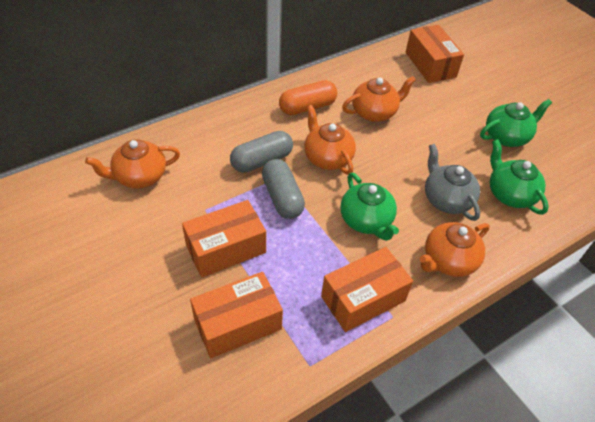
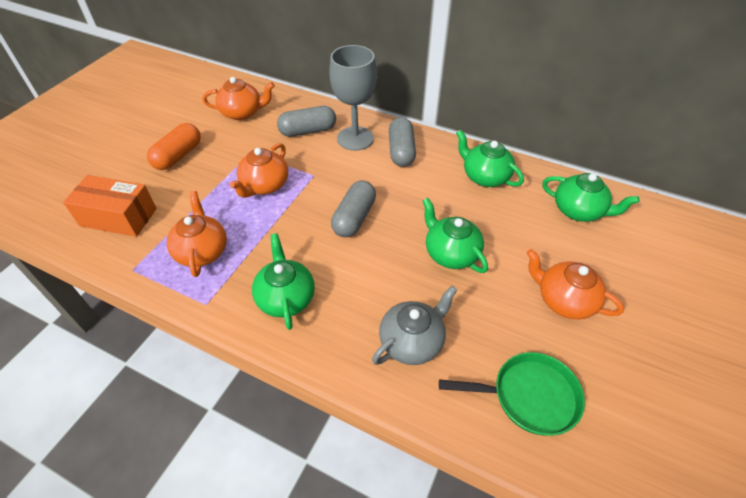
green pan: none = 0 -> [439,352,585,436] = 1
green teapot: [340,173,399,241] [480,99,552,147] [490,139,549,215] = 3 -> [252,233,315,330] [423,198,488,273] [456,130,524,187] [542,173,640,222] = 4
grey capsule: [230,131,293,172] [262,159,305,219] = 2 -> [277,106,336,137] [331,180,376,237] [389,117,416,167] = 3
grey goblet: none = 0 -> [329,45,377,151] = 1
orange box: [182,200,266,278] [190,272,283,359] [321,247,413,332] [406,25,464,83] = 4 -> [63,175,157,237] = 1

